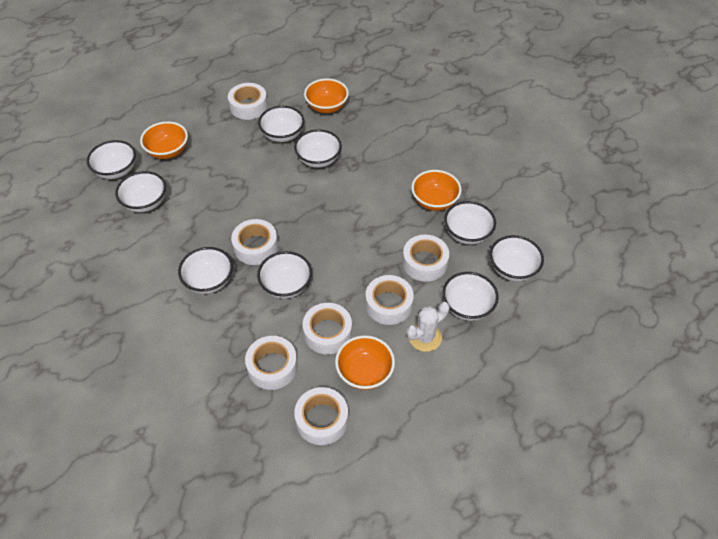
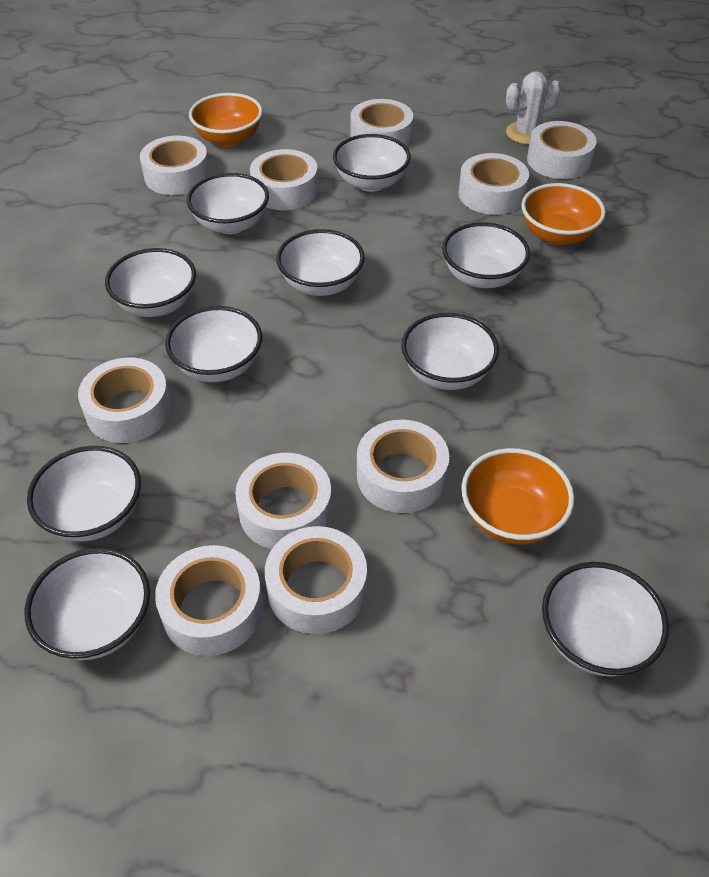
orange bowl: [140,121,188,159] [304,79,349,113] [335,335,395,390] [411,170,462,211] = 4 -> [189,93,263,147] [461,448,574,544] [521,183,606,245] = 3
white bowl: [87,140,136,179] [115,171,166,212] [178,247,233,294] [257,251,312,299] [258,106,304,142] [294,129,342,168] [442,272,499,321] [444,201,496,245] [490,235,544,281] = 9 -> [25,548,150,660] [27,446,141,541] [105,248,196,317] [165,306,262,382] [187,173,269,234] [276,229,365,296] [333,134,411,192] [401,313,499,390] [442,222,530,288] [542,562,669,676] = 10
white tape: [228,83,268,120] [231,219,278,265] [245,336,298,390] [294,387,348,445] [303,303,352,354] [365,275,414,325] [402,235,449,282] = 7 -> [78,358,171,443] [140,136,210,195] [155,545,263,656] [235,453,332,549] [250,149,318,210] [265,526,367,634] [350,99,413,147] [357,420,449,513] [459,153,529,215] [527,121,597,179] = 10

